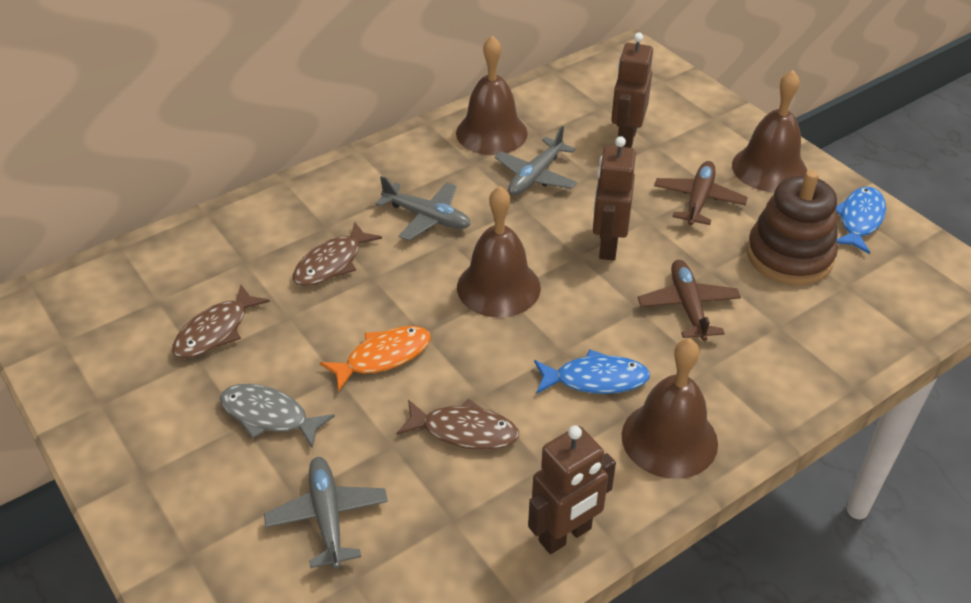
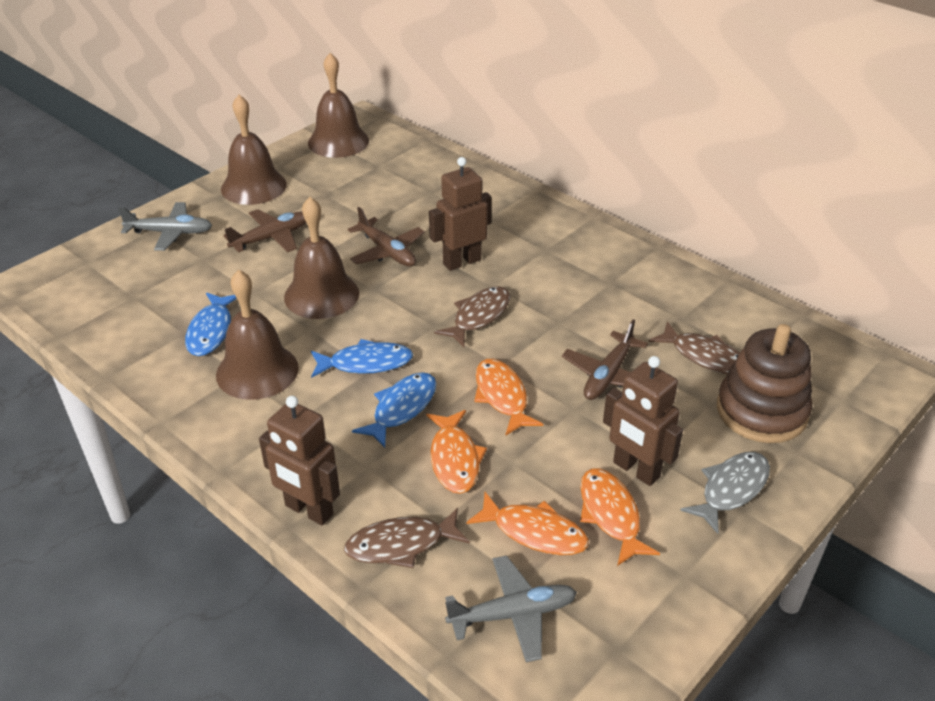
blue fish: [534,350,650,394] [836,187,886,254] = 2 -> [185,292,237,356] [311,339,413,378] [352,372,436,448] = 3
brown plane: [638,260,741,341] [654,161,748,225] = 2 -> [223,209,306,252] [348,207,425,267] [562,319,648,400] = 3
grey plane: [264,457,388,569] [375,176,471,241] [495,126,577,195] = 3 -> [118,202,212,251] [445,555,577,663] = 2
orange fish: [320,326,431,392] = 1 -> [426,410,487,494] [466,492,589,555] [474,359,543,435] [580,469,660,566] = 4

